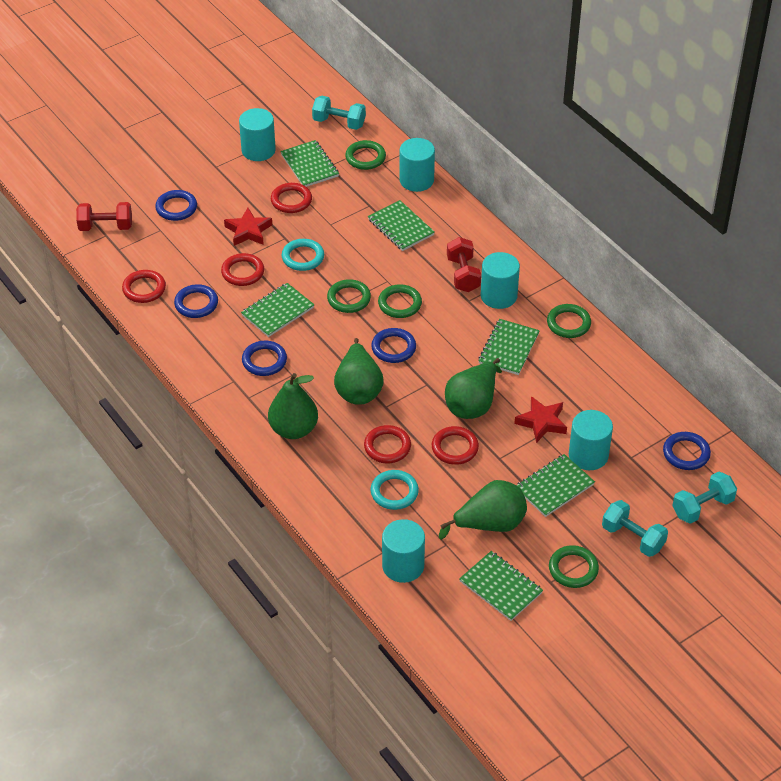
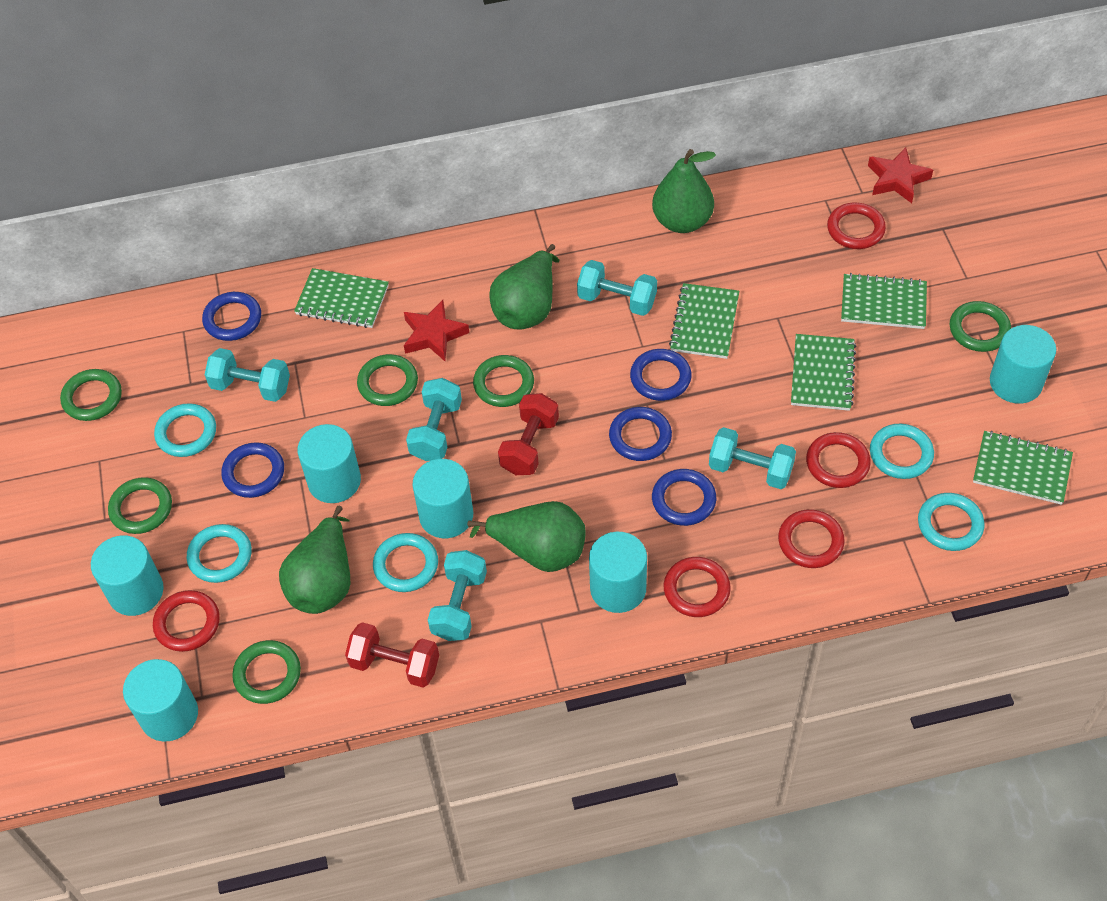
green notebook: [241,283,315,337] [280,140,339,187] [368,200,435,251] [459,551,543,621] [478,319,540,375] [516,454,595,517] = 6 -> [294,268,389,328] [669,283,739,359] [791,334,856,411] [841,273,927,329] [973,431,1073,505] = 5
green ring: [327,279,371,313] [345,140,386,170] [378,284,422,318] [547,304,591,338] [549,545,599,588] = 5 -> [60,369,122,421] [108,477,172,534] [232,640,301,704] [357,354,418,406] [473,355,534,407] [950,301,1011,352] = 6
turquoise cylinder: [239,108,276,161] [382,519,425,583] [399,138,435,192] [481,252,520,309] [569,410,613,470] = 5 -> [91,536,164,616] [123,659,198,742] [298,424,361,503] [412,459,473,538] [589,532,647,613] [990,325,1056,404] = 6
turquoise dumbbell: [312,96,366,130] [602,500,668,557] [672,471,737,524] = 3 -> [204,348,290,402] [406,378,462,461] [428,550,487,641] [577,260,657,316] [709,427,796,489] = 5
turquoise ring: [282,239,324,271] [370,470,419,510] = 2 -> [154,403,216,457] [187,524,252,583] [373,533,438,592] [870,424,934,479] [918,493,985,551] = 5

